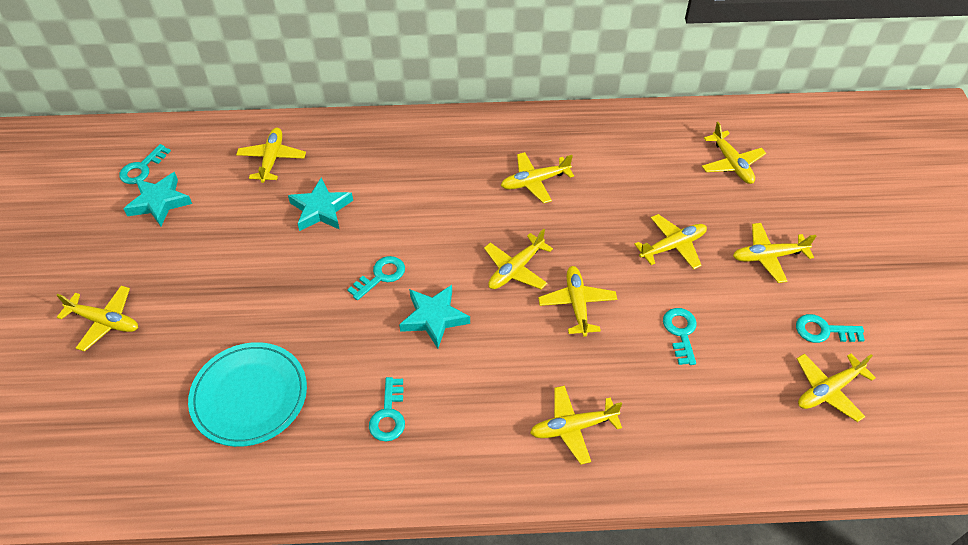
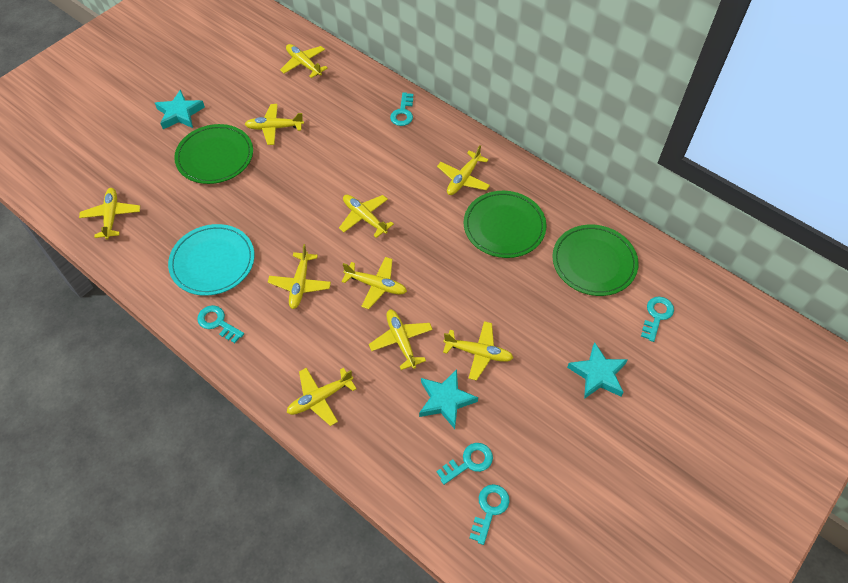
green plate: none = 0 -> [174,124,253,184] [464,191,546,258] [552,225,639,296] = 3

